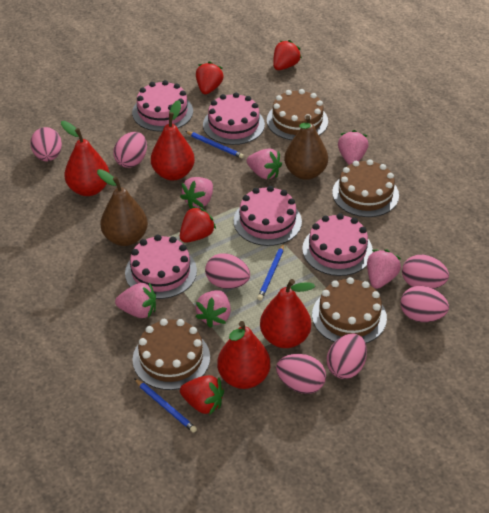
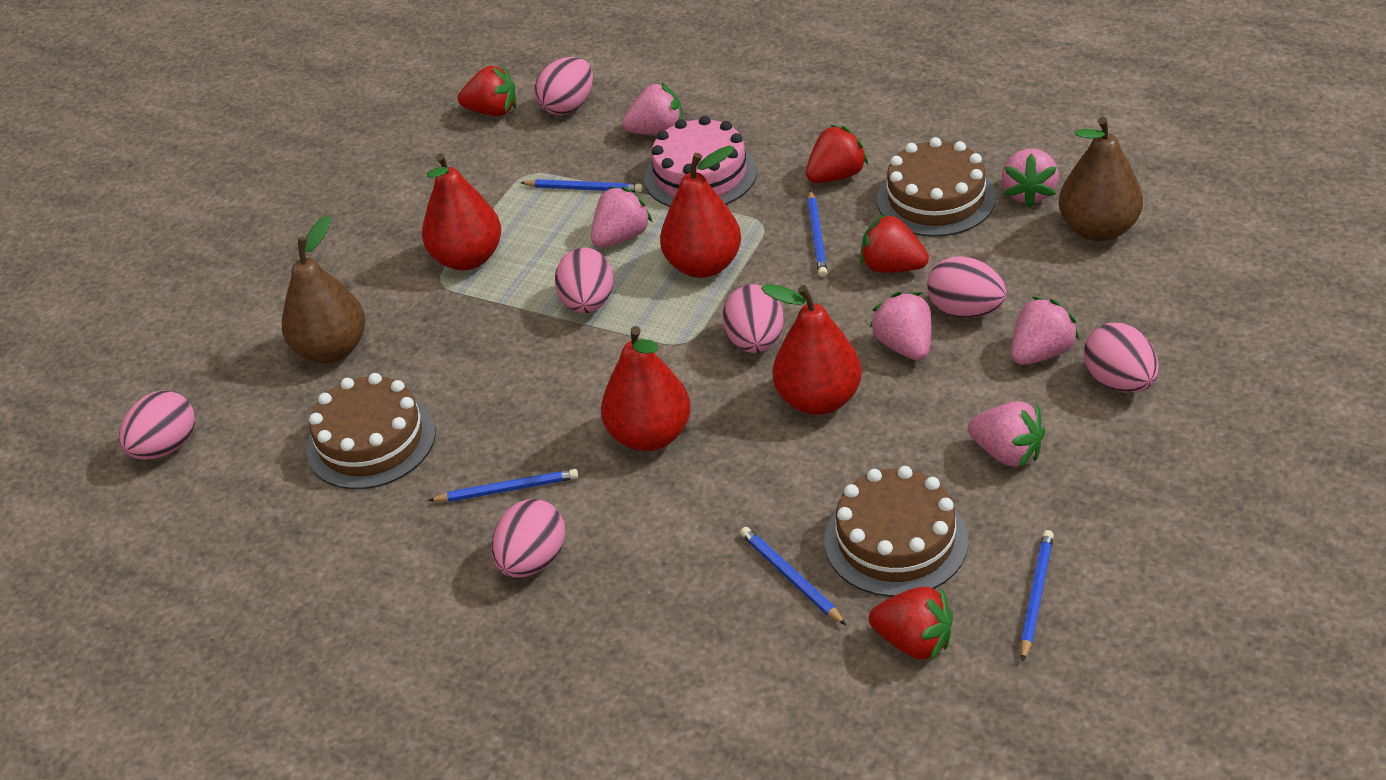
blue pencil: [134,378,197,433] [185,131,244,159] [257,244,284,300] = 3 -> [428,469,578,502] [520,179,643,192] [740,527,846,625] [808,190,827,277] [1021,530,1054,662] = 5
brown cake: [132,319,210,390] [267,89,328,140] [312,277,387,343] [332,159,399,217] = 4 -> [306,373,436,489] [824,466,969,597] [877,137,996,237] = 3
pink cake: [125,235,197,299] [132,80,193,132] [203,93,265,145] [234,186,302,246] [302,213,373,276] = 5 -> [644,116,757,207] = 1

